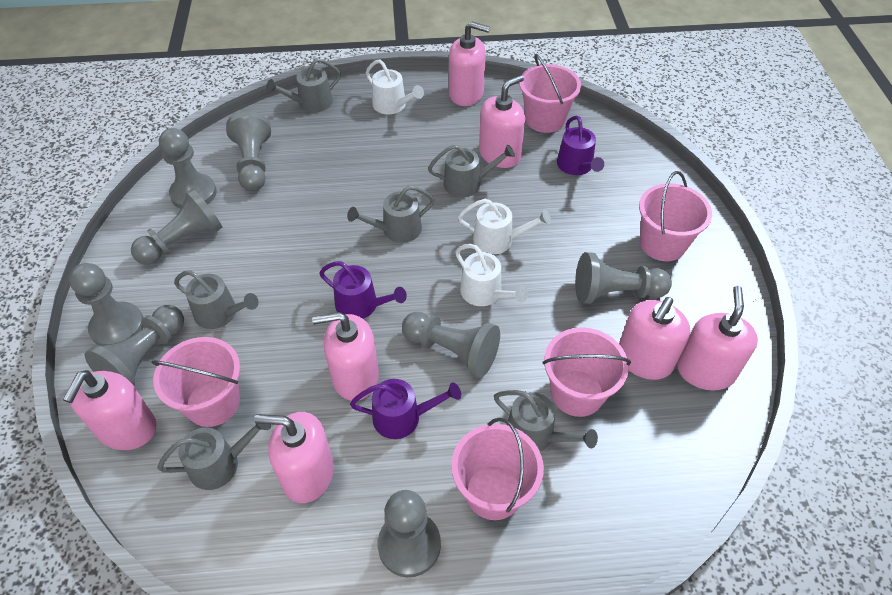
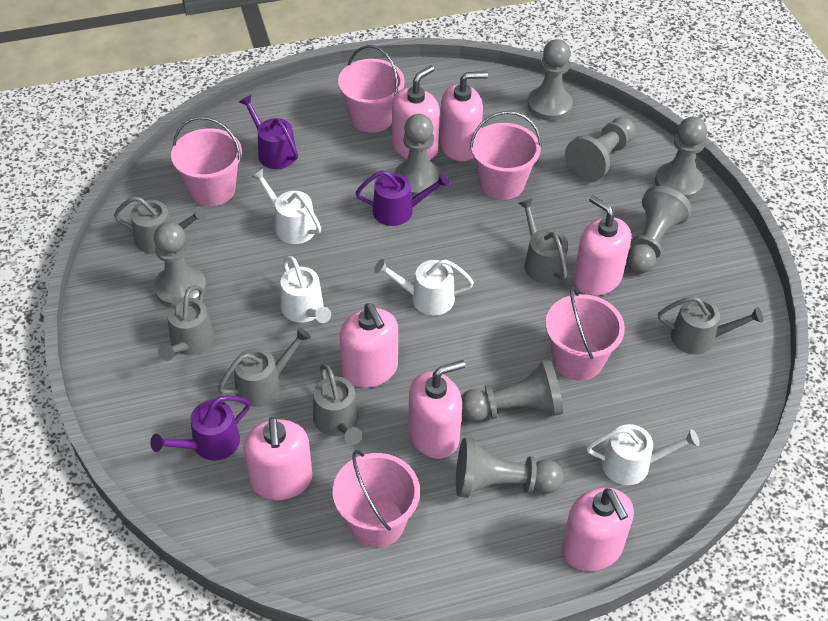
white watering can: [366,60,424,114] [455,244,528,306] [458,199,551,254] = 3 -> [251,169,321,244] [280,256,331,323] [374,259,474,316] [587,424,699,485] = 4

